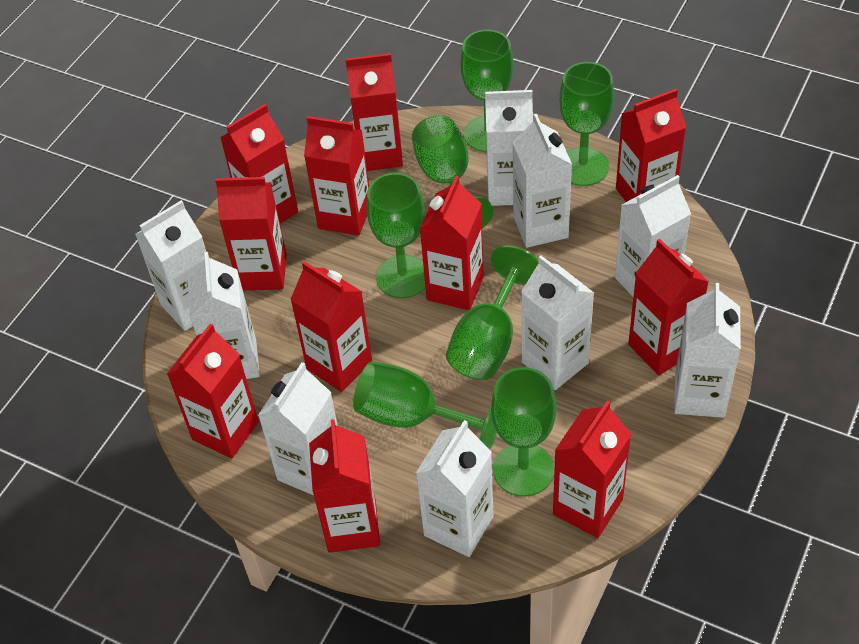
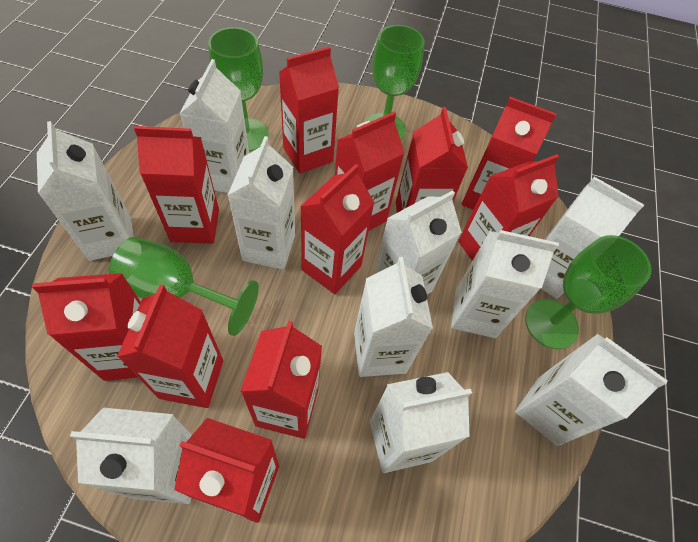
green goblet: [353,361,497,450] [367,173,425,299] [412,115,493,228] [446,245,539,380] [461,30,513,152] [491,367,556,496] [559,62,614,186] = 7 -> [109,237,259,336] [208,27,269,151] [365,25,425,140] [525,235,651,349] = 4
white carton: [135,200,206,331] [187,252,260,379] [258,362,338,495] [416,420,493,557] [485,90,533,206] [513,114,572,248] [521,255,594,390] [615,175,691,297] [674,283,741,418] = 9 -> [37,121,134,261] [70,408,192,504] [179,59,249,193] [228,136,295,270] [354,257,433,377] [370,372,472,473] [374,190,462,294] [451,230,559,338] [515,334,668,446] [541,177,644,299] = 10

